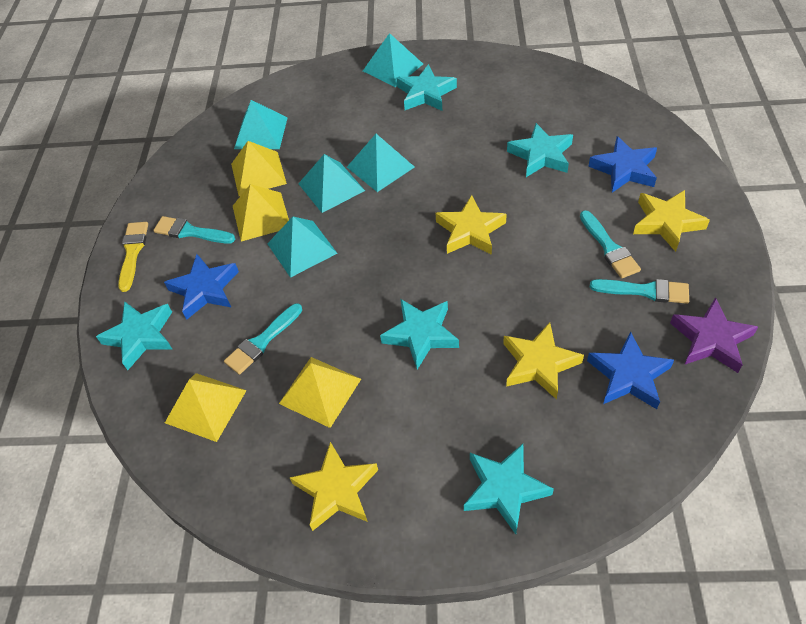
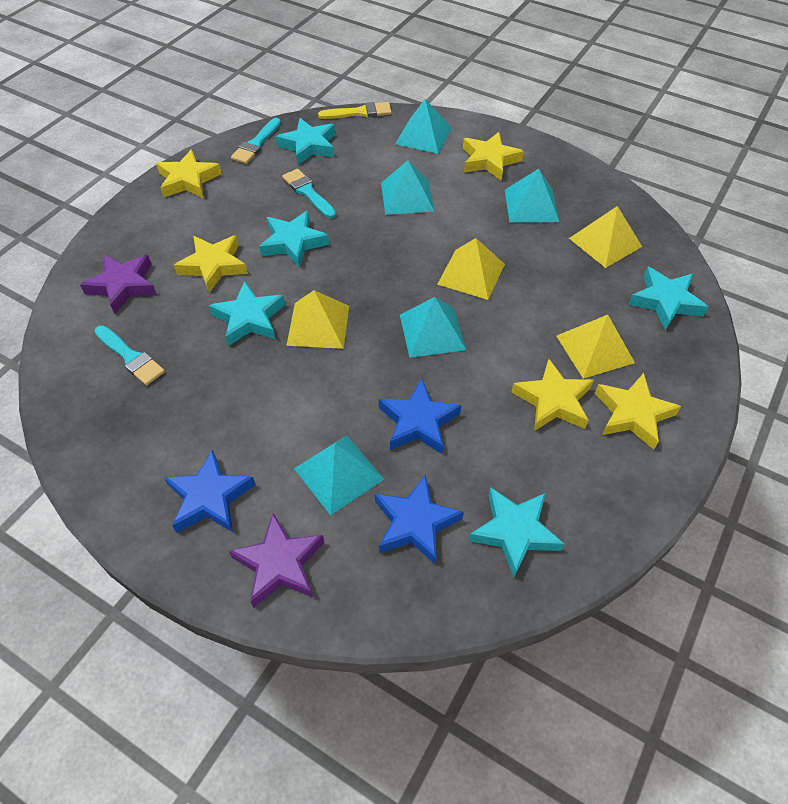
purple star: [670,297,758,373] = 1 -> [80,255,157,314] [229,513,324,608] = 2
turquoise brush: [153,216,235,243] [224,303,302,375] [580,210,641,278] [590,279,689,304] = 4 -> [95,325,165,385] [231,118,281,164] [282,169,336,218] = 3
yellow star: [290,442,378,531] [435,195,507,255] [503,322,584,400] [633,190,710,252] = 4 -> [156,149,222,198] [174,235,248,293] [463,132,524,181] [512,359,594,431] [595,373,681,450] = 5

